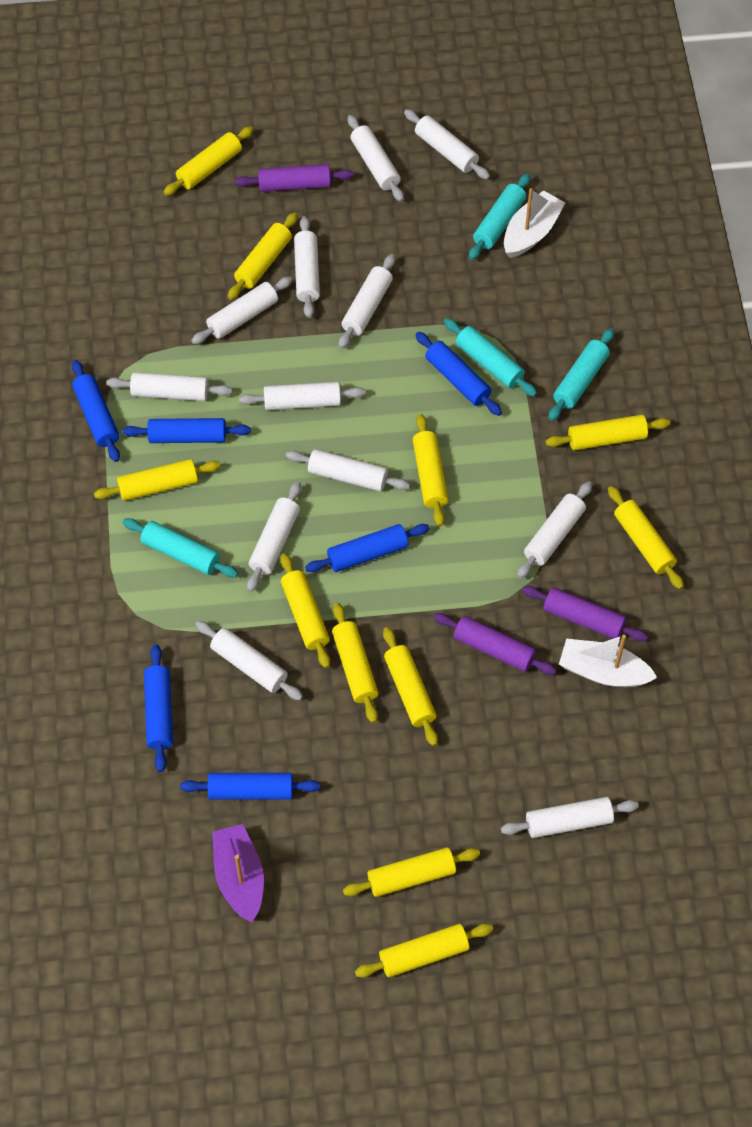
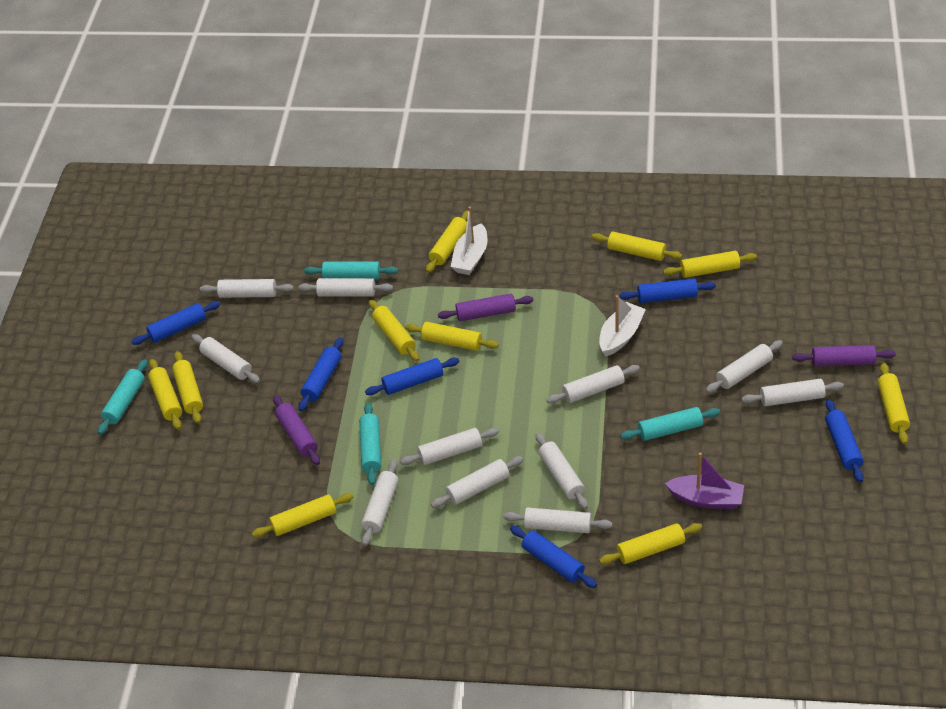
white rolling pin: [107,372,232,401] [191,277,293,344] [195,621,303,700] [239,382,365,410] [247,481,301,592] [286,449,410,491] [294,216,320,318] [339,254,395,349] [348,115,404,202] [404,109,490,180] [501,797,639,838] [517,481,592,579] = 12 -> [192,334,260,383] [200,279,294,298] [299,278,393,297] [361,459,398,546] [400,428,499,465] [431,456,523,508] [503,508,612,533] [535,432,588,509] [546,365,640,404] [706,340,783,393] [741,379,844,406] = 11
yellow rolling pin: [94,459,221,501] [163,126,254,196] [228,212,298,300] [280,553,330,668] [332,603,378,723] [343,847,480,897] [355,924,493,978] [383,627,438,746] [413,414,448,526] [545,415,671,450] [608,486,684,589] = 11 -> [148,359,182,430] [172,351,203,424] [252,493,354,537] [369,300,419,361] [405,322,499,351] [426,210,468,273] [592,232,683,261] [599,523,702,565] [663,251,757,278] [878,363,910,444] = 10

